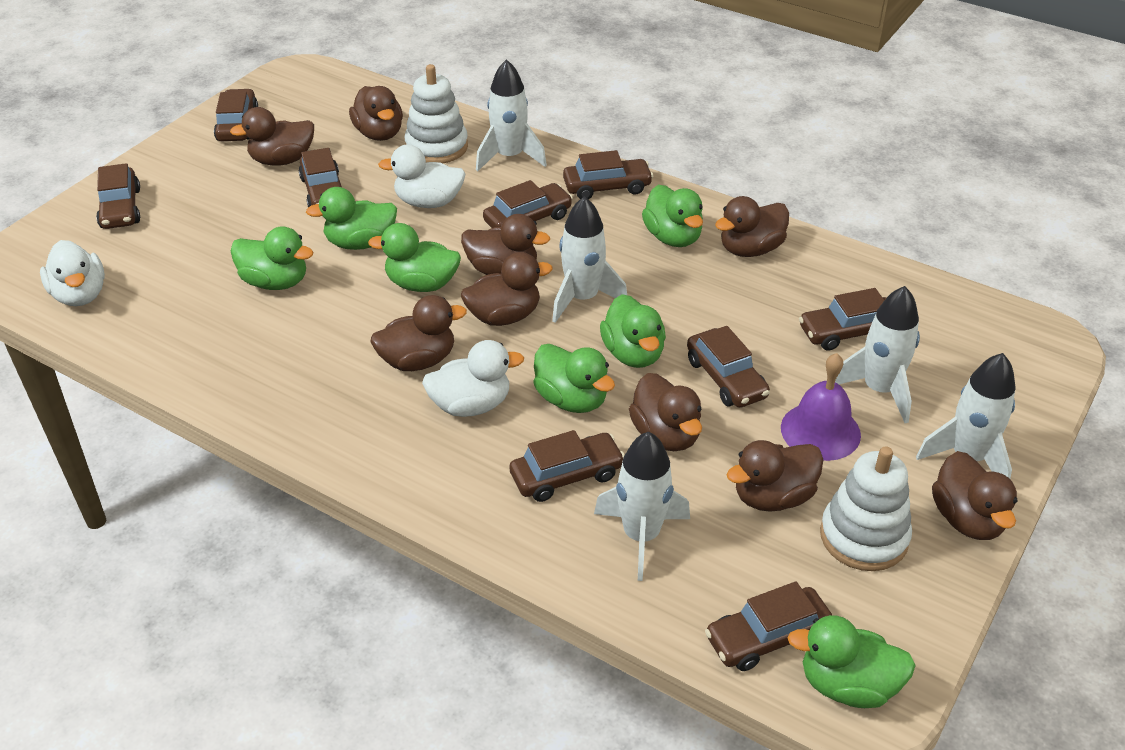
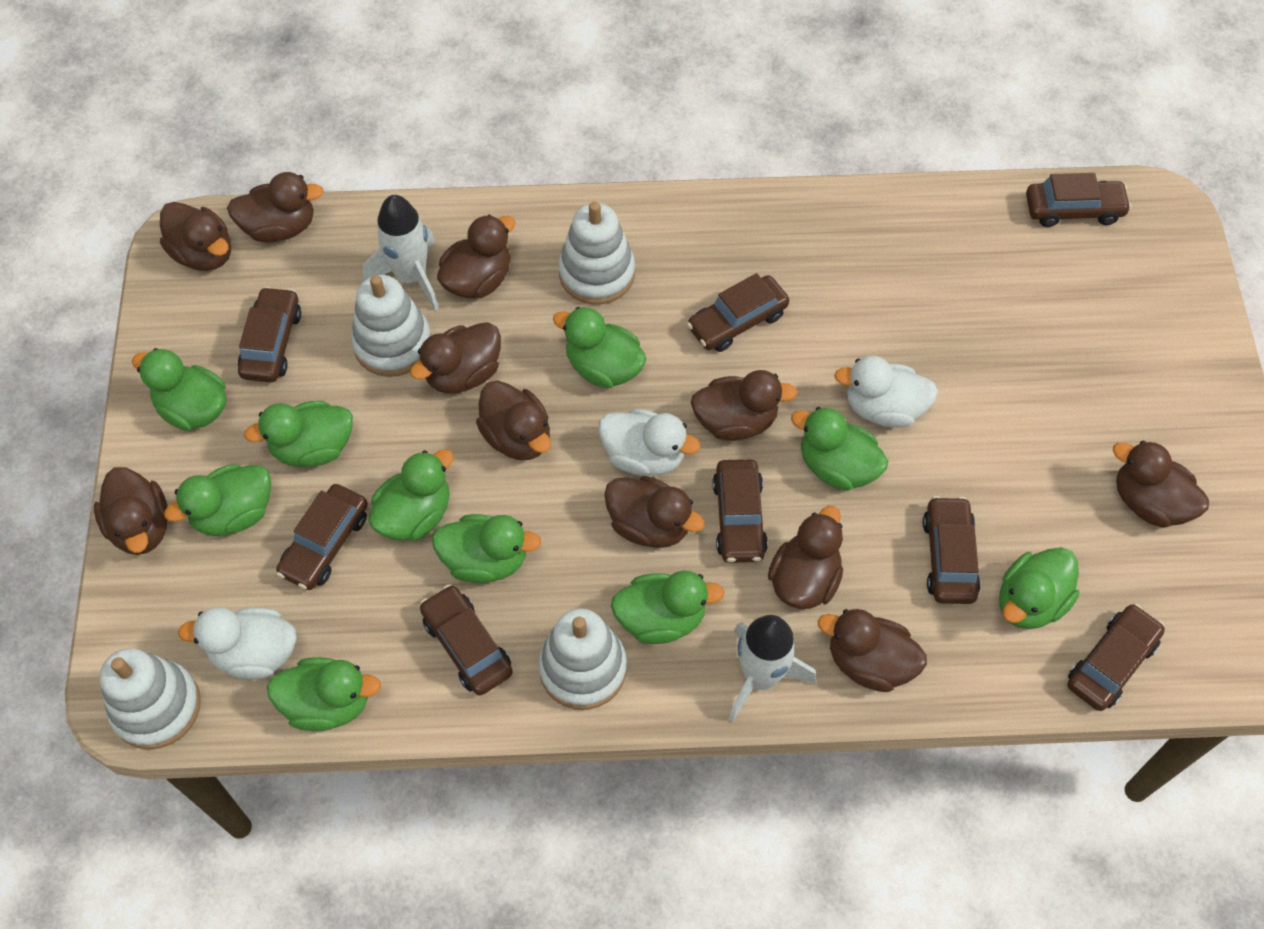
brown car: [96,163,140,229] [214,89,258,141] [298,148,342,207] [483,180,573,228] [509,430,625,502] [563,150,653,199] [687,326,770,408] [705,581,832,671] [799,288,887,351] = 9 -> [238,286,301,382] [276,484,368,590] [420,584,513,695] [687,273,789,352] [713,459,768,563] [922,496,981,604] [1026,173,1131,227] [1068,604,1165,711] = 8
brown duck: [230,107,314,166] [349,86,403,141] [371,295,467,371] [461,214,550,275] [461,252,553,326] [629,373,702,451] [715,196,789,257] [726,440,823,512] [932,451,1018,540] = 9 -> [94,467,168,555] [160,202,231,271] [227,172,324,243] [410,322,501,394] [437,215,516,298] [476,380,551,460] [604,476,705,548] [691,370,798,441] [768,506,843,609] [818,609,927,692] [1113,441,1209,528] = 11
green duck: [231,226,313,290] [306,187,397,250] [368,223,461,292] [533,344,615,413] [600,294,666,368] [642,185,703,247] [787,615,916,708] = 7 -> [132,348,226,431] [164,464,271,536] [244,401,353,467] [267,657,381,731] [369,449,454,541] [432,514,541,583] [553,307,647,388] [611,571,725,644] [791,407,888,491] [999,547,1080,629] = 10
purple bell: [781,353,861,461] = 1 -> none = 0
white rocket: [476,59,547,171] [552,196,627,323] [594,432,690,581] [835,286,920,423] [916,353,1015,478] = 5 -> [363,195,439,311] [728,615,816,722] = 2
white stacking toy: [405,64,468,163] [820,446,912,571] = 2 -> [100,648,201,750] [351,275,431,377] [538,608,627,710] [558,202,635,305] = 4

